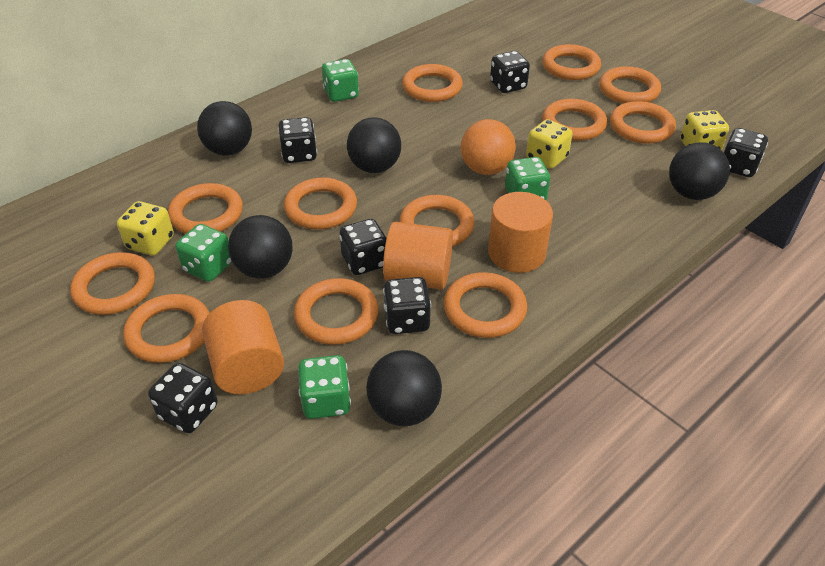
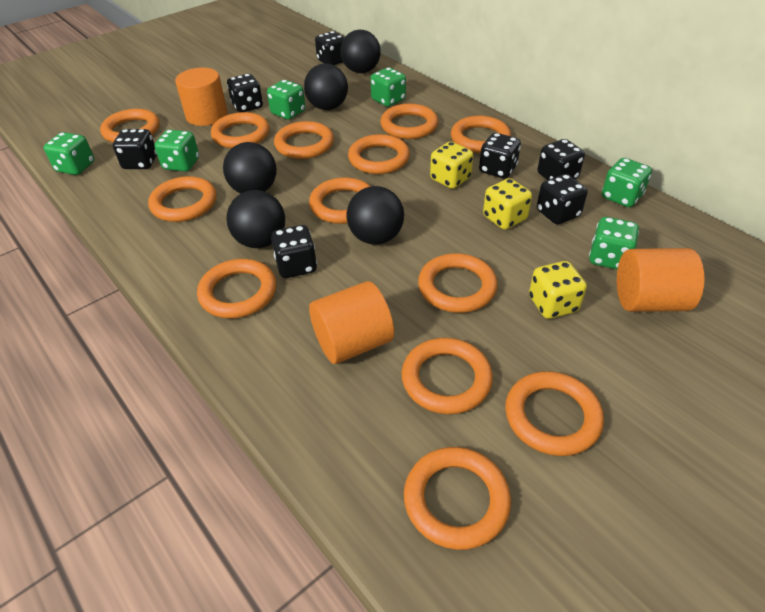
black dice: [148,363,217,433] [278,117,317,163] [339,219,386,275] [383,277,431,334] [490,51,530,93] [724,128,768,177] = 6 -> [113,129,157,169] [227,74,263,112] [271,225,317,278] [315,31,345,65] [479,133,521,178] [537,174,588,225] [538,139,585,180] = 7
green dice: [175,224,232,282] [298,355,351,419] [322,59,359,102] [505,157,550,200] = 4 -> [44,132,94,175] [155,129,199,172] [267,80,305,120] [370,67,406,107] [589,217,639,269] [602,158,652,207] = 6
orange ball: [461,119,516,175] = 1 -> none = 0
orange ring: [70,252,155,315] [123,294,210,363] [168,183,243,234] [284,177,357,229] [294,278,378,345] [399,195,474,246] [402,64,463,102] [443,272,527,338] [542,44,601,80] [542,99,607,141] [599,66,661,104] [610,101,676,144] = 12 -> [100,109,160,143] [148,176,217,222] [197,259,276,318] [211,112,269,148] [274,121,334,159] [309,177,371,224] [348,134,410,174] [380,103,438,139] [401,338,493,414] [404,447,511,550] [418,253,498,313] [451,116,511,153] [505,371,604,456] = 13

